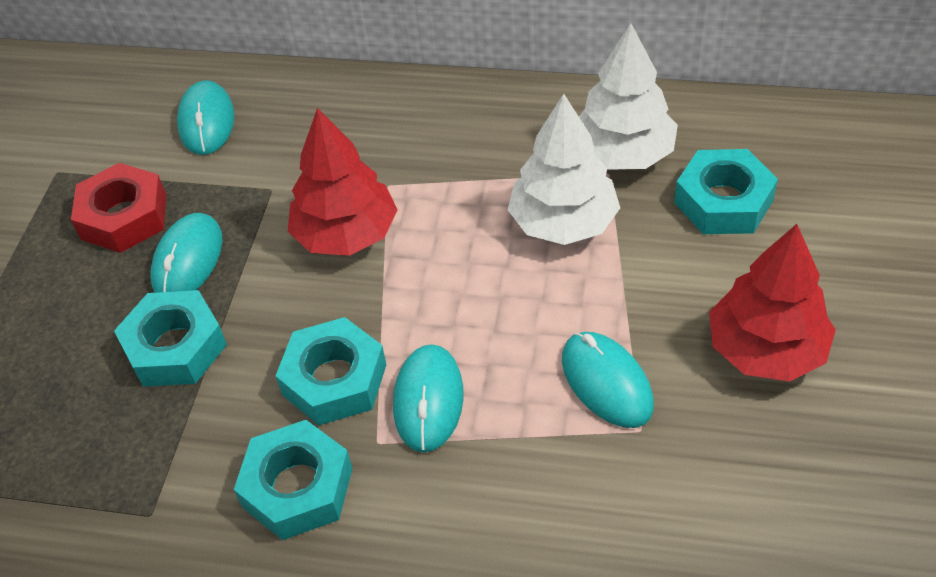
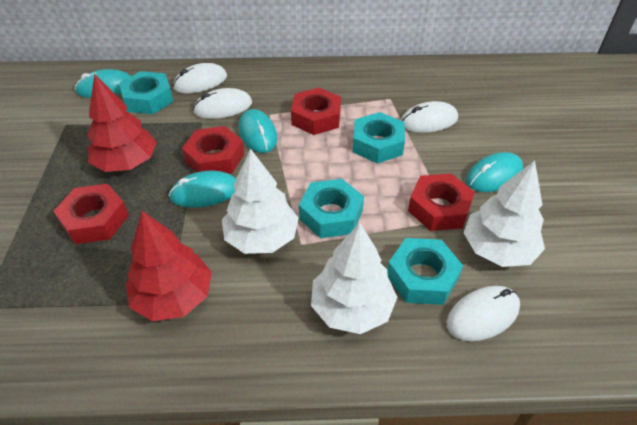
red nut: [71,163,166,253] = 1 -> [54,184,129,244] [182,126,244,174] [291,88,341,135] [408,174,475,231] = 4
white mouse: none = 0 -> [173,63,227,94] [193,88,252,119] [401,101,458,133] [447,286,520,341] = 4
white tree: [507,94,620,245] [579,23,678,170] = 2 -> [222,149,299,254] [311,222,397,334] [463,161,545,267] = 3

